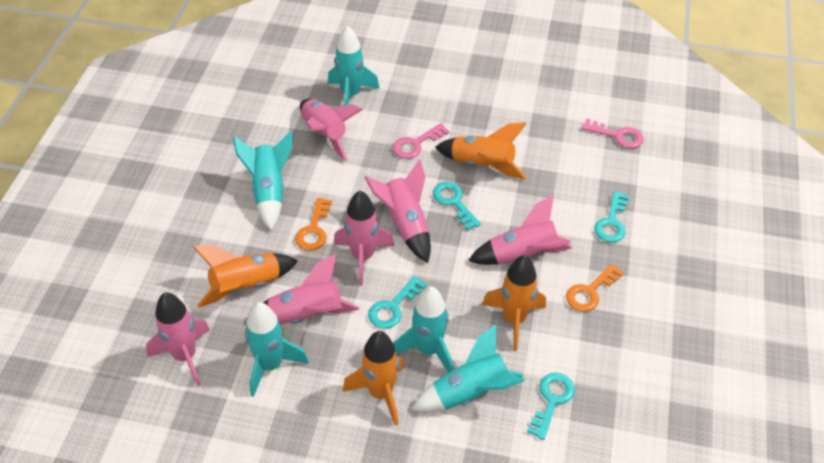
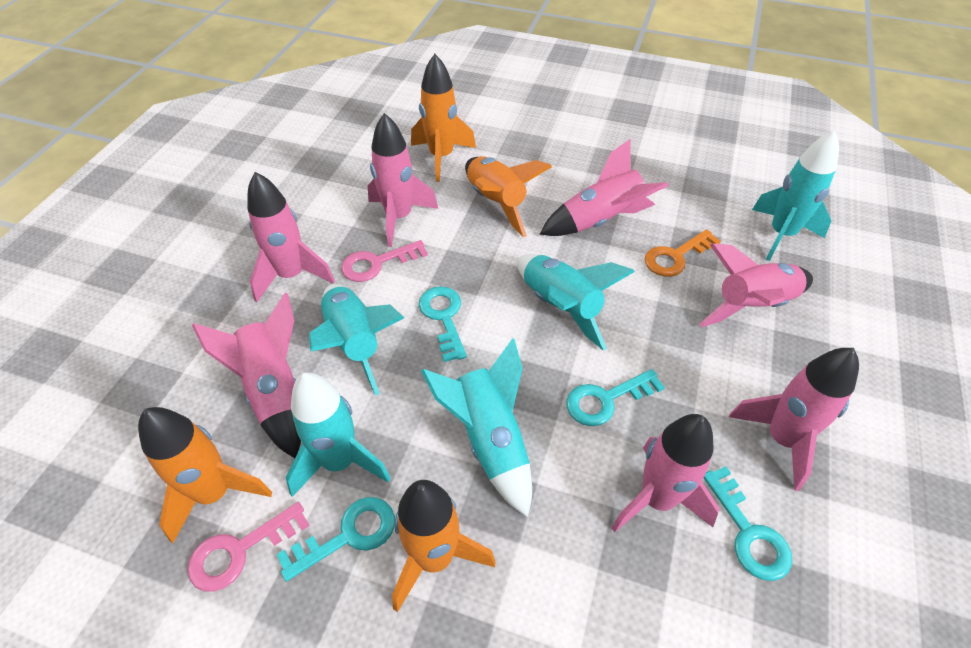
orange key: [295,198,332,251] [566,263,624,312] = 2 -> [645,229,721,277] = 1
pink rocket: [146,293,210,386] [263,254,360,324] [300,99,363,162] [334,191,394,286] [364,159,431,263] [468,195,572,265] = 6 -> [192,293,301,458] [247,172,335,302] [368,113,439,247] [540,139,669,236] [611,414,720,532] [699,243,813,327] [729,348,859,491] = 7

